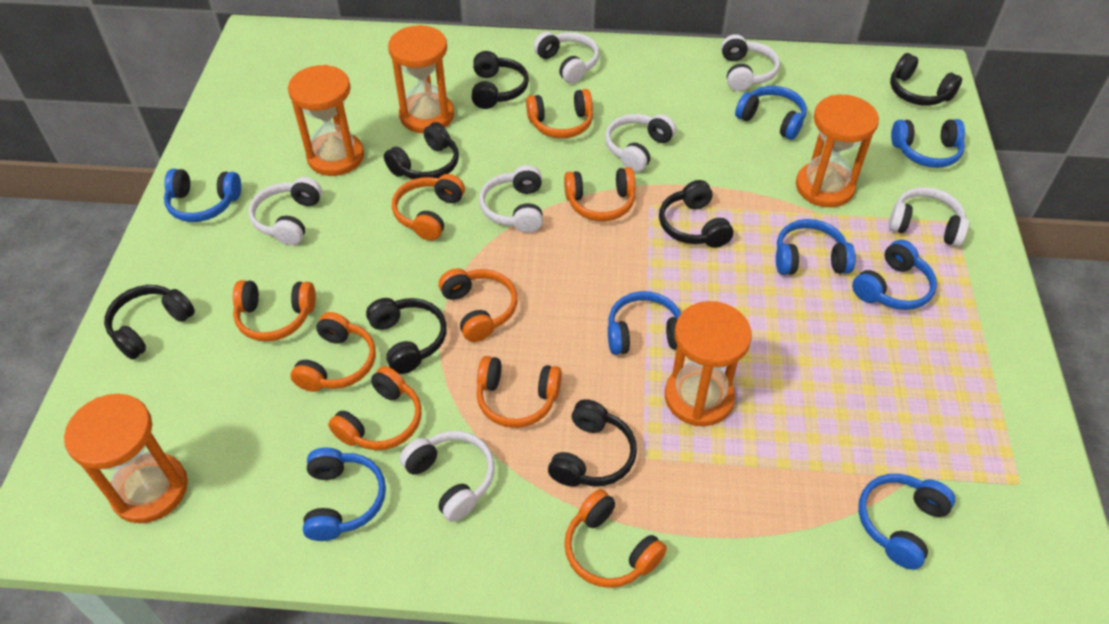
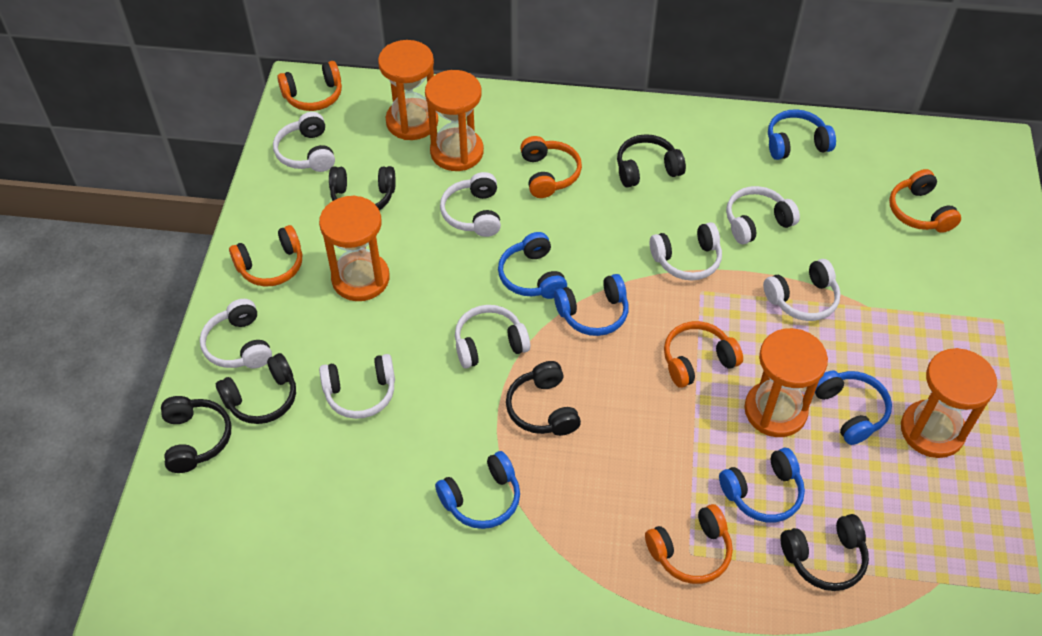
black headphones: [104,285,195,360] [366,298,447,374] [384,122,459,179] [472,51,529,109] [548,399,637,487] [659,180,733,248] [890,53,962,106] = 7 -> [161,396,231,473] [216,353,296,424] [329,166,396,210] [506,361,581,436] [617,134,686,188] [781,514,869,591] = 6
blue headphones: [164,169,241,222] [303,447,386,541] [608,291,681,355] [735,86,807,140] [776,219,856,275] [852,240,937,310] [858,474,955,570] [891,119,965,168] = 8 -> [435,451,520,529] [498,232,567,299] [554,274,629,336] [719,448,805,522] [768,109,836,160] [815,370,892,445] = 6
orange headphones: [233,280,316,341] [290,312,376,392] [328,366,422,450] [392,174,465,241] [439,268,517,342] [476,356,562,428] [526,89,593,138] [564,167,636,221] [564,489,667,588] = 9 -> [229,225,302,287] [277,61,342,111] [520,136,582,198] [645,504,733,584] [664,321,743,388] [889,169,961,233] = 6
white headphones: [249,177,322,245] [400,431,494,522] [479,165,543,233] [534,32,599,84] [605,114,676,172] [721,34,780,91] [889,187,969,247] = 7 -> [200,299,272,369] [273,112,335,172] [319,354,395,419] [440,172,501,237] [455,305,530,368] [650,222,722,280] [726,186,800,244] [763,259,841,321] = 8

